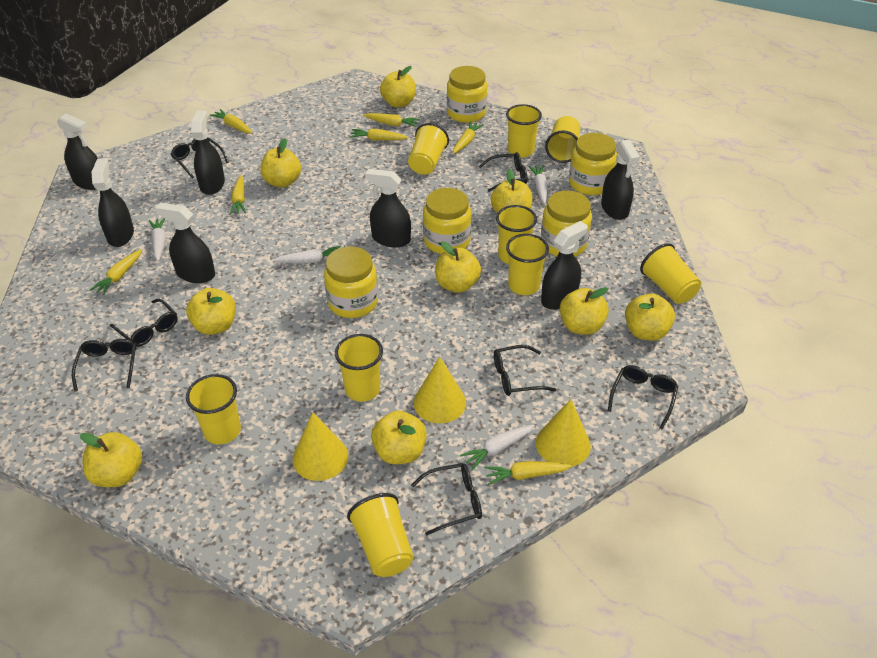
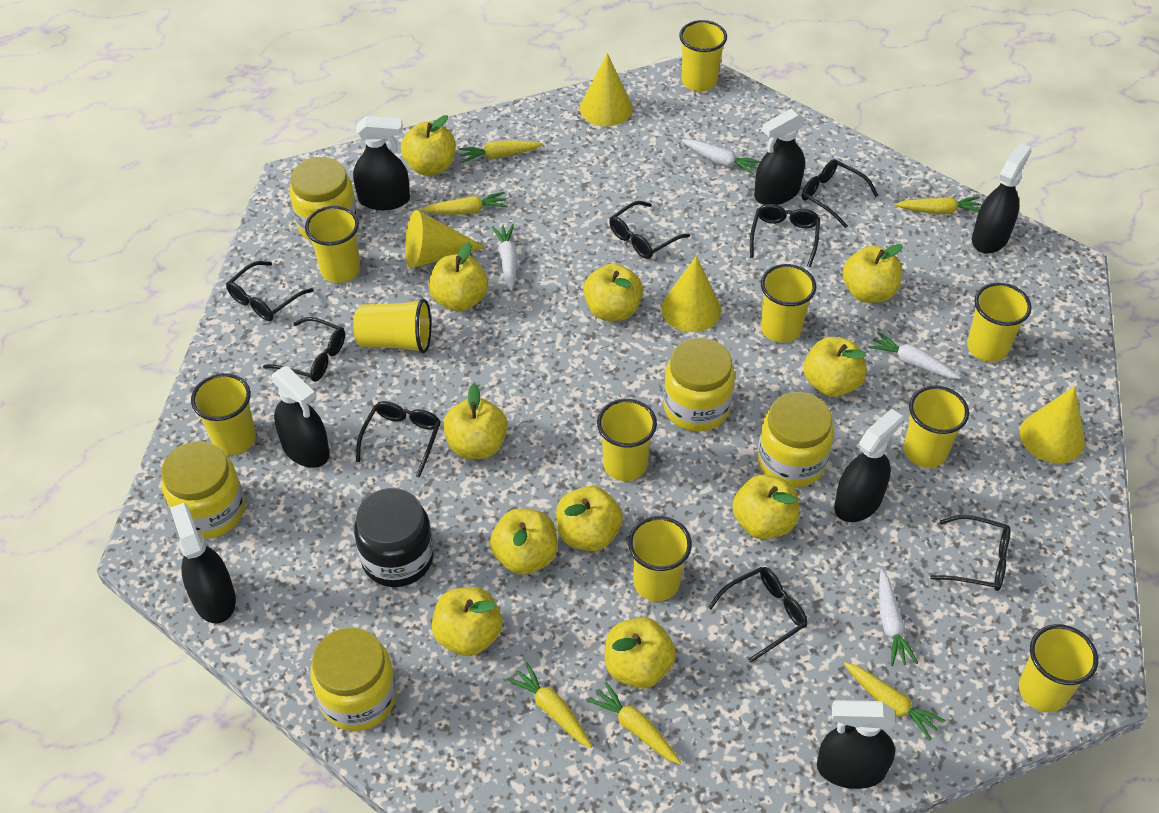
black glasses: [72,339,137,392] [110,299,178,347] [171,137,229,179] [411,463,482,536] [479,152,527,192] [494,345,556,396] [608,365,678,430] = 7 -> [226,261,313,321] [263,317,345,382] [356,401,441,478] [609,201,690,259] [708,567,808,663] [750,204,820,267] [802,159,879,228] [930,515,1011,591] = 8
black jar: none = 0 -> [354,488,434,587] = 1
yellow apple: [80,432,142,487] [186,288,236,335] [260,138,301,188] [371,410,427,464] [380,66,416,108] [435,241,481,292] [491,169,533,213] [560,287,609,335] [625,293,675,341] = 9 -> [401,115,455,176] [428,242,488,312] [432,587,502,656] [443,384,508,459] [490,508,558,574] [556,486,623,551] [583,263,643,321] [604,618,676,689] [732,474,799,539] [804,337,867,397] [843,244,903,303] = 11
yellow carrot: [90,249,142,295] [210,109,252,134] [230,175,246,215] [350,129,408,140] [363,113,420,127] [453,121,484,154] [484,461,572,485] = 7 -> [420,192,508,215] [459,141,543,163] [507,662,592,748] [588,682,681,764] [844,662,945,740] [895,197,982,214] = 6
yellow cone: [293,412,348,481] [414,357,466,424] [536,399,591,466] = 3 -> [405,210,485,269] [580,53,633,126] [661,256,721,332] [1020,386,1085,463] = 4
yellow cup: [186,374,241,444] [335,334,383,402] [347,493,414,577] [408,123,449,175] [496,205,537,264] [506,104,542,158] [506,234,549,295] [545,116,580,163] [640,243,701,304] = 9 -> [191,373,256,455] [305,206,360,283] [353,299,431,353] [597,399,657,481] [628,516,692,601] [679,20,727,92] [761,264,816,343] [904,386,969,468] [967,283,1032,362] [1019,624,1098,712] = 10

